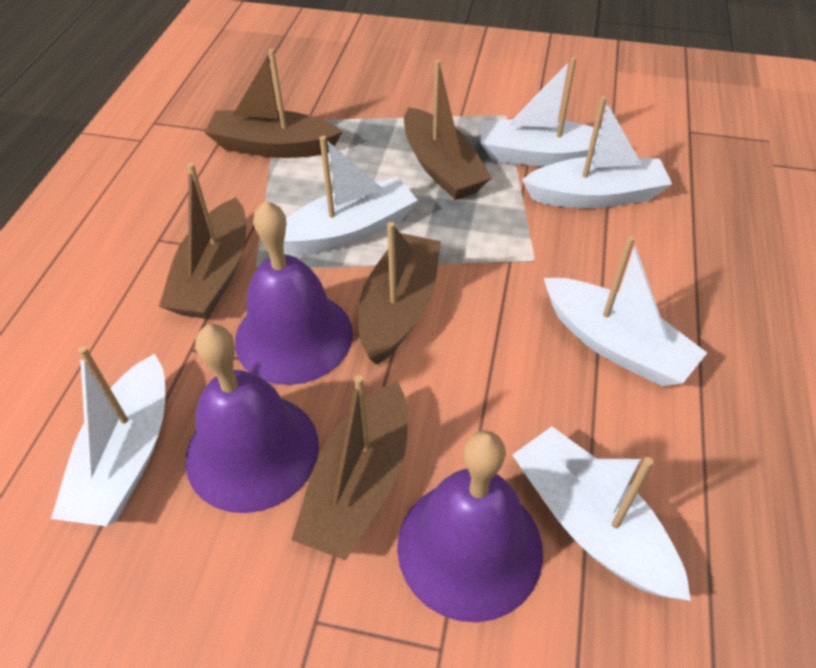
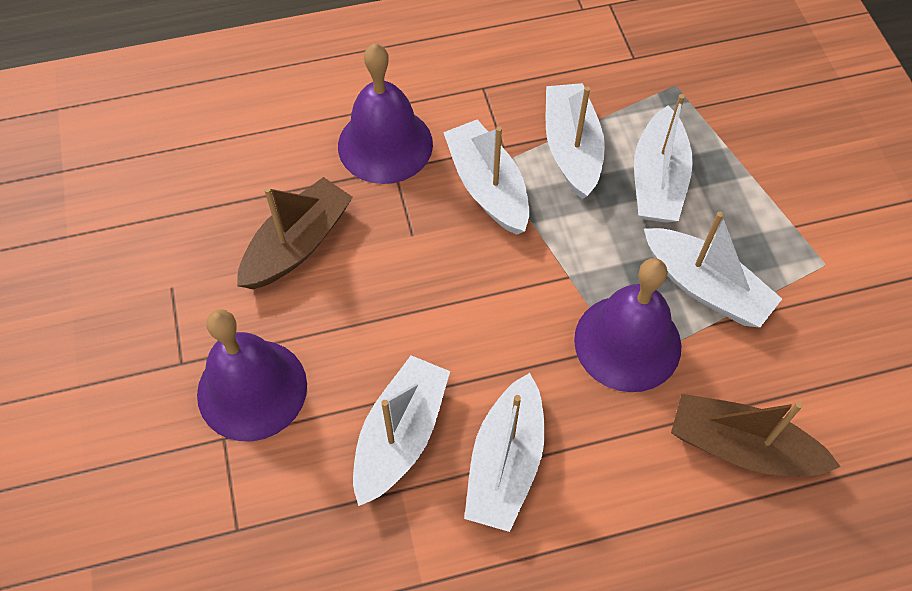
brown boat: [159,163,246,319] [204,49,342,158] [291,375,408,561] [358,222,441,365] [404,60,491,200] = 5 -> [237,177,353,289] [671,394,841,476] = 2

